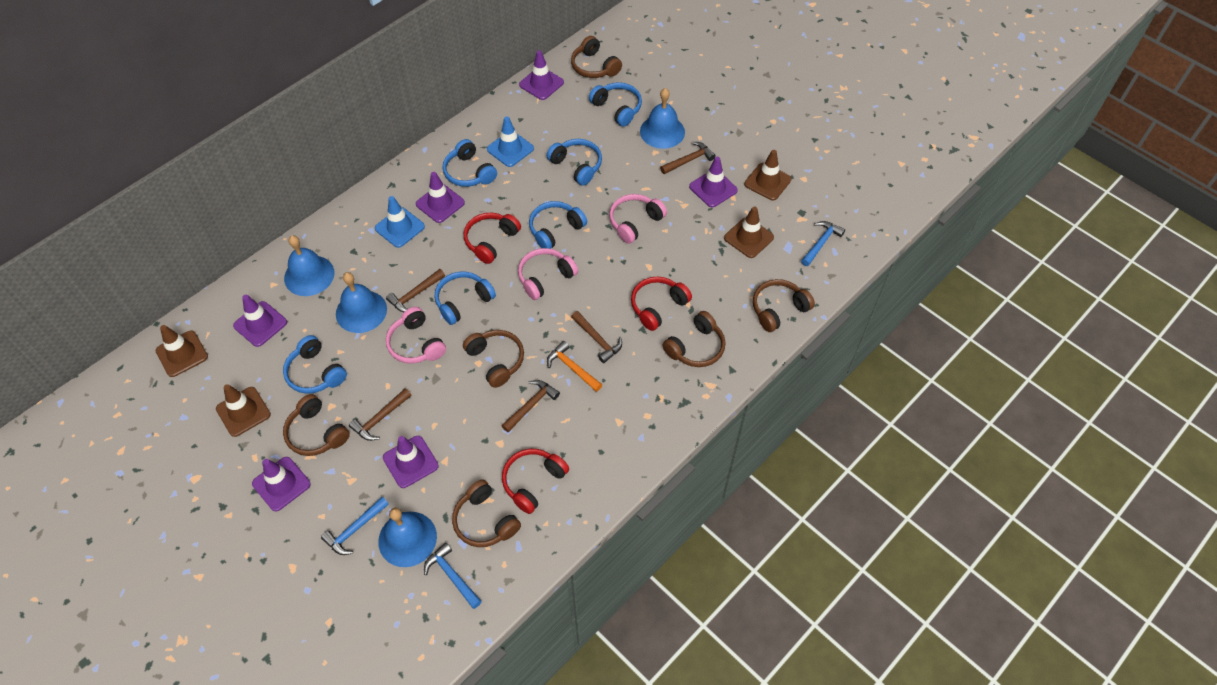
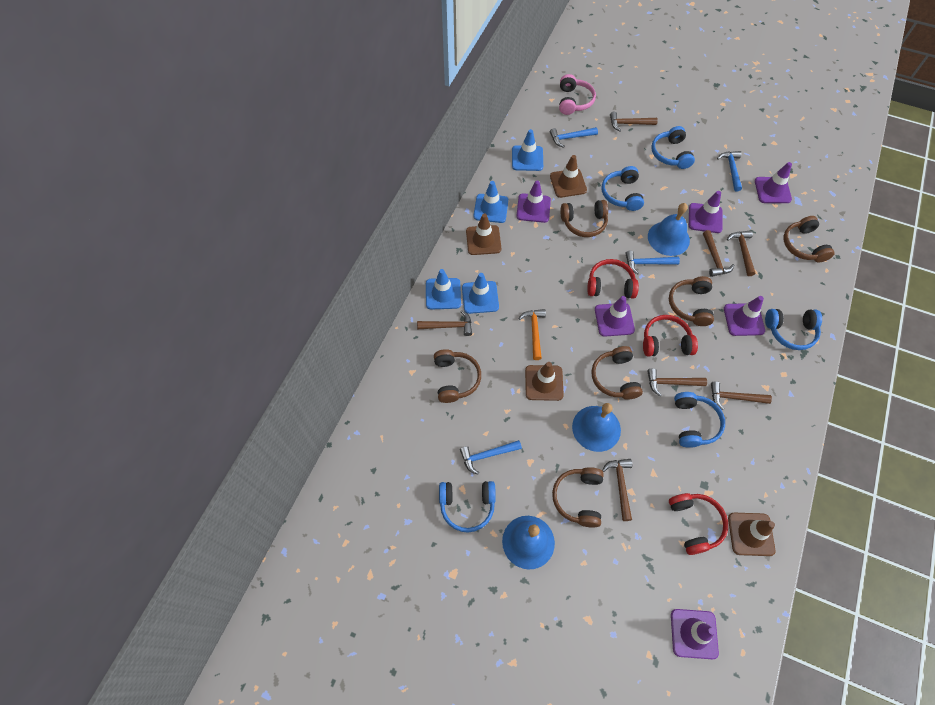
blue bell: [284,235,334,296] [336,272,387,333] [378,508,437,567] [640,88,685,149] = 4 -> [502,516,555,569] [572,403,621,452] [648,203,690,256] = 3
blue hammer: [321,497,389,555] [424,543,482,609] [801,221,845,266] = 3 -> [460,440,522,475] [550,127,598,148] [625,250,680,274] [717,151,742,191] = 4
blue headphones: [283,335,347,394] [435,271,496,325] [443,139,497,187] [529,201,587,249] [547,139,602,186] [589,82,642,127] = 6 -> [439,481,496,532] [602,166,644,211] [651,126,695,169] [674,392,725,448] [765,309,822,350] = 5
blue traffic cone: [375,196,425,248] [487,116,534,167] = 2 -> [426,269,461,309] [462,273,499,314] [474,181,509,223] [512,129,543,171] = 4
brown hammer: [349,388,411,441] [386,269,445,312] [501,380,560,432] [571,311,622,363] [660,142,716,174] = 5 -> [417,310,472,336] [602,459,632,521] [610,112,658,131] [647,368,707,396] [703,230,735,277] [711,381,772,410] [727,230,755,276] = 7
pink headphones: [386,307,446,364] [518,248,578,300] [609,194,667,244] = 3 -> [559,74,596,115] = 1

